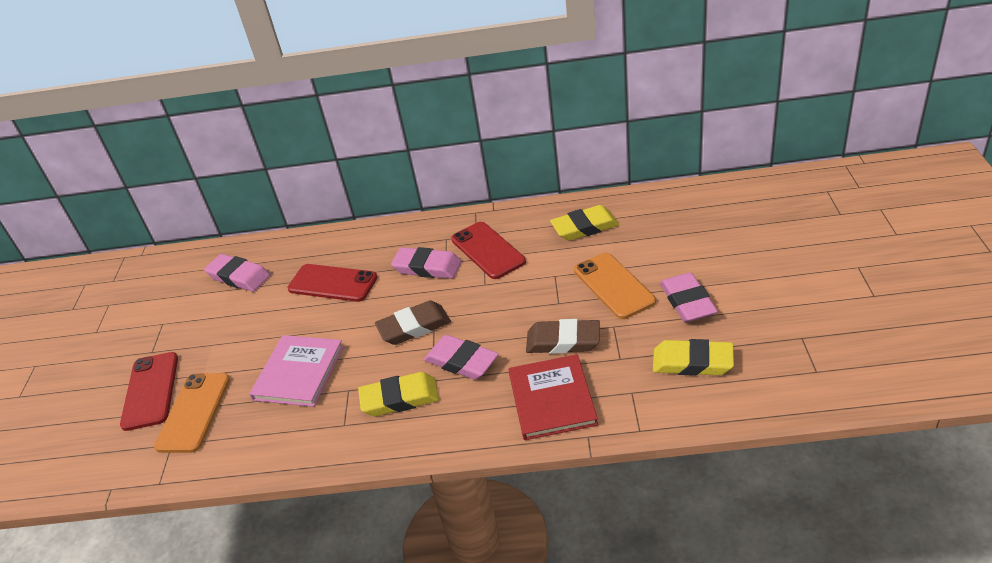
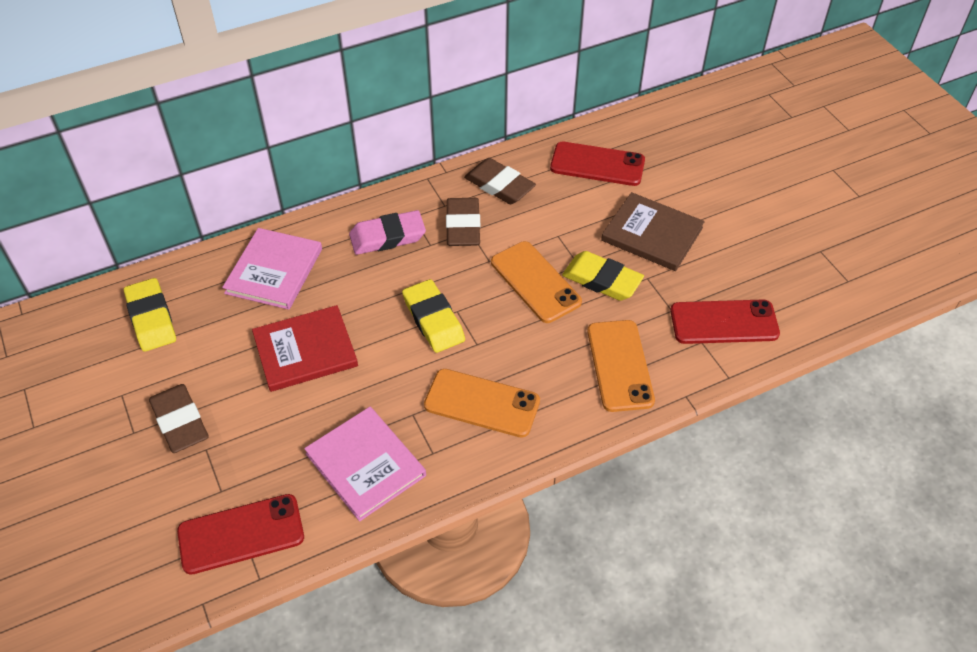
brown book: none = 0 -> [601,192,705,271] = 1
brown eraser: [375,300,451,345] [526,319,600,354] = 2 -> [149,384,208,453] [446,198,480,246] [464,158,536,204] = 3
orange phone: [154,373,230,453] [574,253,656,319] = 2 -> [424,369,540,438] [491,241,582,323] [587,320,655,412] = 3
pink book: [249,335,344,407] = 1 -> [222,228,322,310] [304,407,426,522] = 2
pink eraser: [204,254,270,292] [391,247,461,279] [424,335,498,380] [660,272,718,322] = 4 -> [349,210,426,255] = 1

